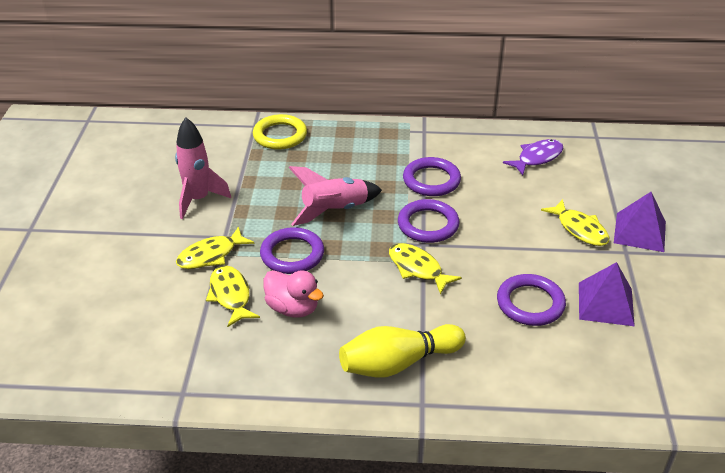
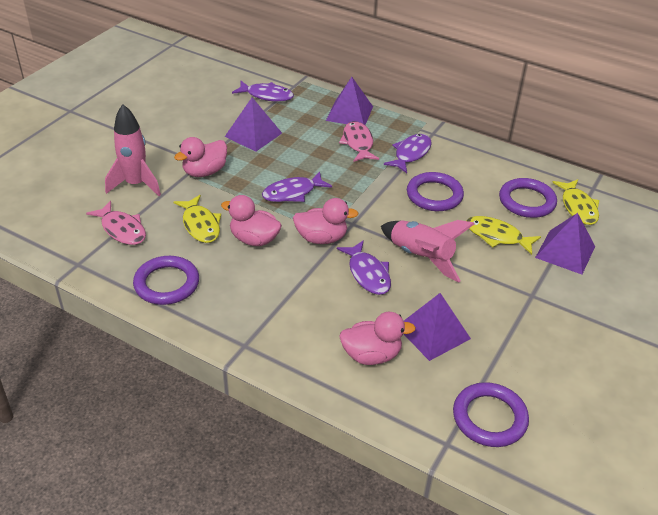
pink duck: [263,270,324,318] = 1 -> [174,137,227,177] [221,195,282,246] [293,198,359,244] [339,312,416,365] = 4
pink fish: none = 0 -> [86,201,146,245] [339,121,379,162] = 2
purple fish: [503,139,563,175] = 1 -> [232,81,294,102] [262,171,332,202] [337,240,391,295] [384,134,432,173] = 4
purple pyramid: [579,262,635,326] [614,192,666,252] = 2 -> [225,97,282,152] [326,77,373,125] [404,293,471,361] [535,213,595,275] = 4
yellow bowling pin: [339,324,466,378] = 1 -> none = 0
yellow fish: [176,226,255,269] [206,265,260,327] [389,243,462,295] [541,199,609,246] = 4 -> [174,195,221,243] [466,216,541,255] [552,179,600,225] = 3
yellow ring: [253,114,307,150] = 1 -> none = 0

